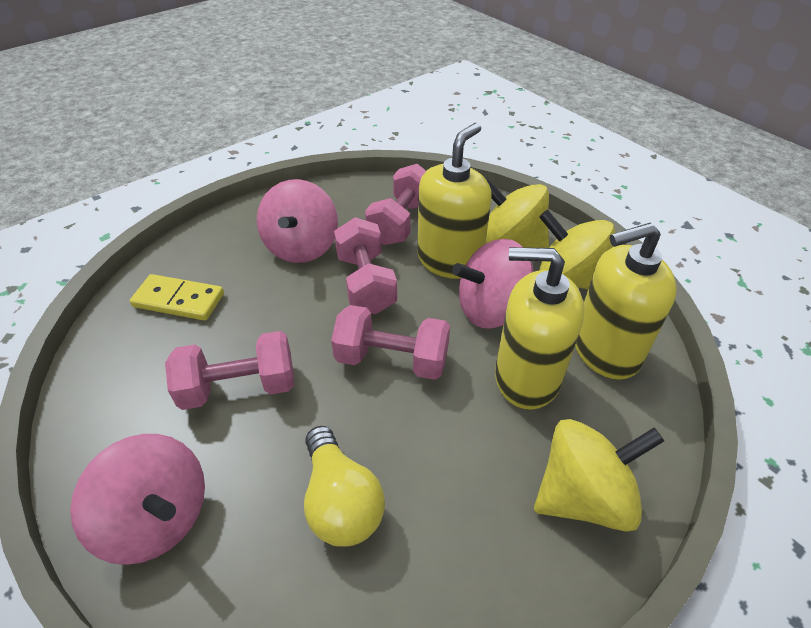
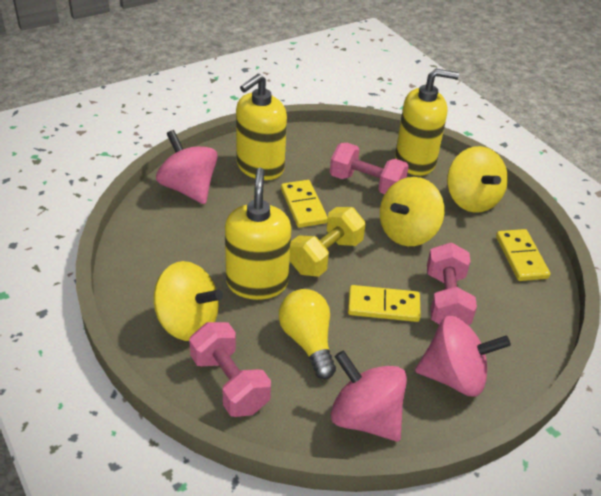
pink dumbbell: [165,331,294,410] [331,305,450,380] [334,217,397,314] [365,164,426,245] = 4 -> [189,322,271,417] [330,143,409,194] [427,243,477,325] = 3
yellow domino: [130,274,224,321] = 1 -> [281,180,328,228] [348,285,421,322] [496,229,550,281] = 3
yellow dumbbell: none = 0 -> [290,207,366,277] = 1

